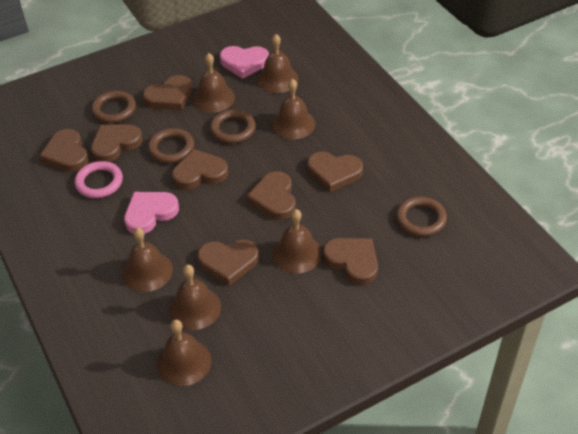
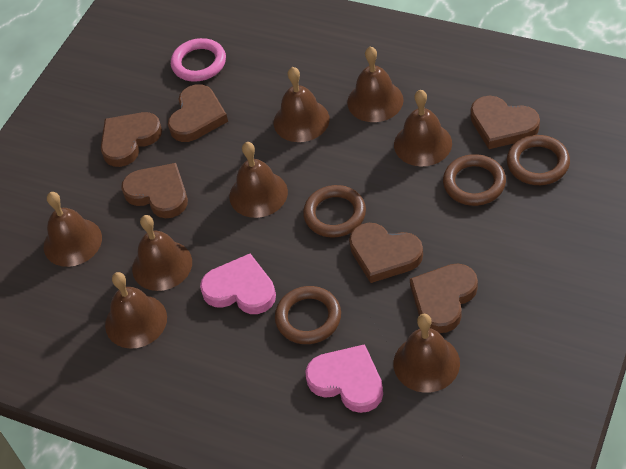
brown bell: [123,227,173,292] [157,320,211,386] [169,265,221,330] [193,53,235,113] [257,34,299,93] [272,79,315,139] [273,209,322,273] = 7 -> [44,192,102,267] [105,272,167,349] [132,215,192,291] [229,142,288,218] [274,67,330,142] [347,46,404,122] [394,90,452,166] [394,314,460,393] = 8
brown heart: [39,129,88,172] [91,124,142,162] [143,75,192,110] [172,149,228,190] [197,240,259,286] [247,171,296,220] [307,152,363,192] [323,238,378,285] = 8 -> [101,112,162,167] [121,163,188,218] [168,84,228,142] [349,223,423,283] [410,263,478,333] [471,96,540,149] = 6

